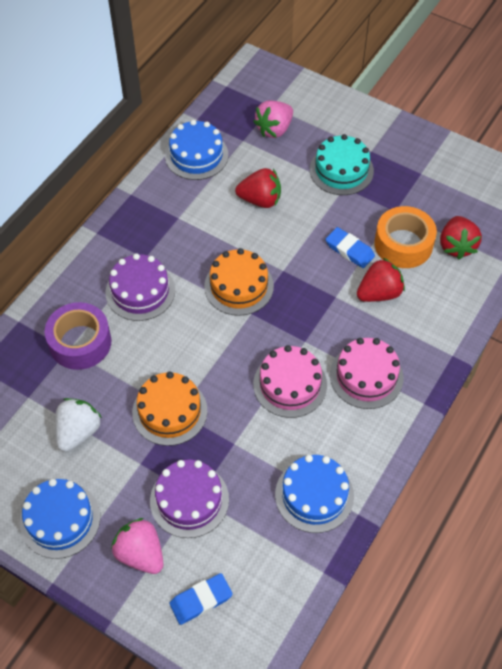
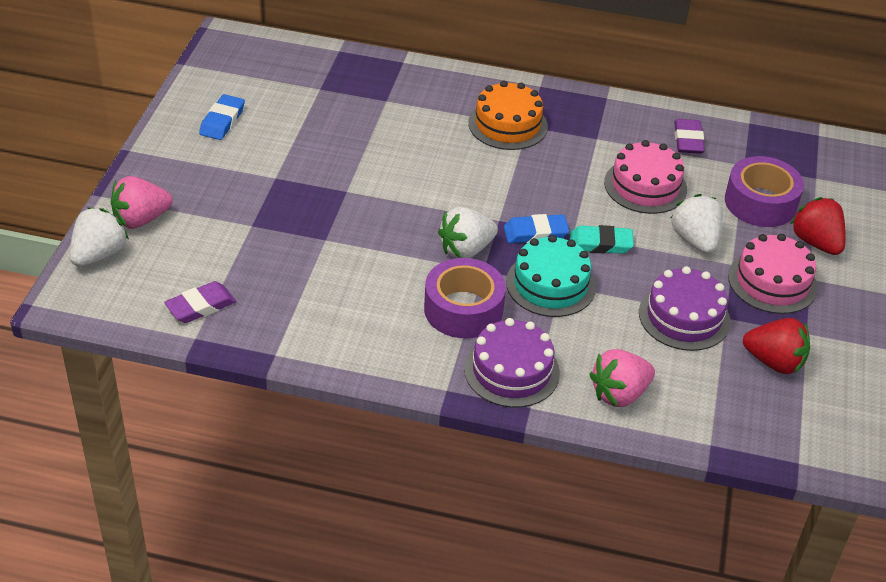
blue cake: [20,479,100,559] [165,120,228,180] [275,455,354,533] = 3 -> none = 0
orange cake: [132,372,207,446] [204,248,274,316] = 2 -> [468,81,548,150] = 1
orange tape: [374,206,437,268] = 1 -> none = 0
purple eraser: none = 0 -> [164,281,236,323] [674,119,705,154] = 2
purple tape: [45,302,111,370] = 1 -> [424,258,506,338] [725,156,804,227] = 2
red strawberry: [235,168,281,208] [357,258,405,302] [440,216,482,259] = 3 -> [743,318,810,374] [791,197,846,255] = 2
turquoise eraser: none = 0 -> [570,225,634,254] = 1
white strawberry: [55,398,102,452] = 1 -> [69,208,129,266] [438,207,498,258] [671,194,723,254] = 3

